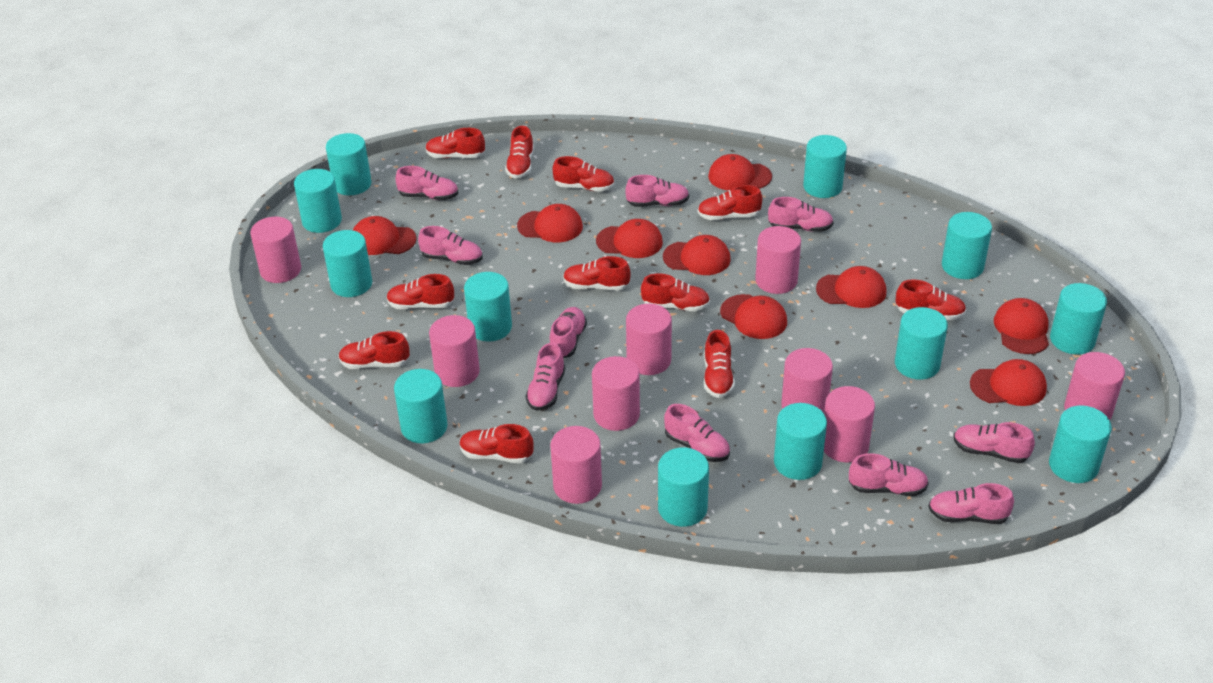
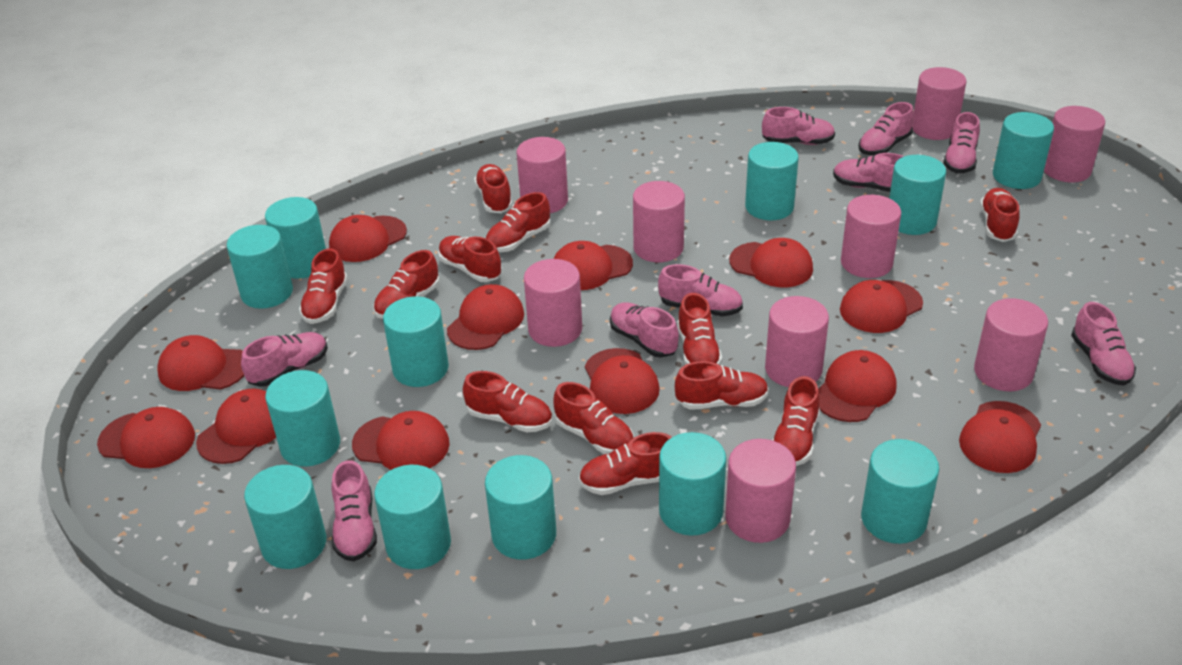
pink shoe: [396,166,458,200] [418,226,483,265] [525,343,565,411] [550,307,587,358] [625,175,689,207] [664,404,730,462] [768,197,834,232] [849,453,929,497] [928,483,1014,524] [953,422,1035,463] = 10 -> [241,332,328,387] [331,460,377,561] [610,302,679,357] [658,264,743,317] [762,107,835,145] [833,153,904,192] [858,102,914,155] [943,112,980,173] [1071,302,1136,386] = 9
red cap: [353,216,417,255] [517,204,583,242] [596,219,663,258] [663,235,731,275] [708,154,772,190] [720,294,787,339] [816,266,886,308] [970,359,1047,406] [994,298,1049,354] = 9 -> [97,407,195,468] [157,335,244,391] [196,389,276,464] [329,215,407,262] [352,411,450,470] [447,284,524,350] [554,241,633,290] [585,348,660,414] [729,238,813,287] [818,350,897,422] [840,280,923,333] [959,401,1041,473] = 12
red shoe: [338,331,410,369] [386,274,454,309] [425,128,485,158] [460,424,533,463] [505,126,534,179] [553,156,614,192] [563,256,631,291] [641,273,710,312] [698,185,762,220] [704,330,735,398] [896,280,966,320] = 11 -> [299,248,348,324] [374,250,440,319] [438,236,502,282] [463,371,552,432] [474,164,513,213] [486,192,551,252] [553,382,634,454] [579,432,672,495] [675,361,769,410] [677,293,722,365] [772,376,820,466] [980,188,1020,242] = 12

